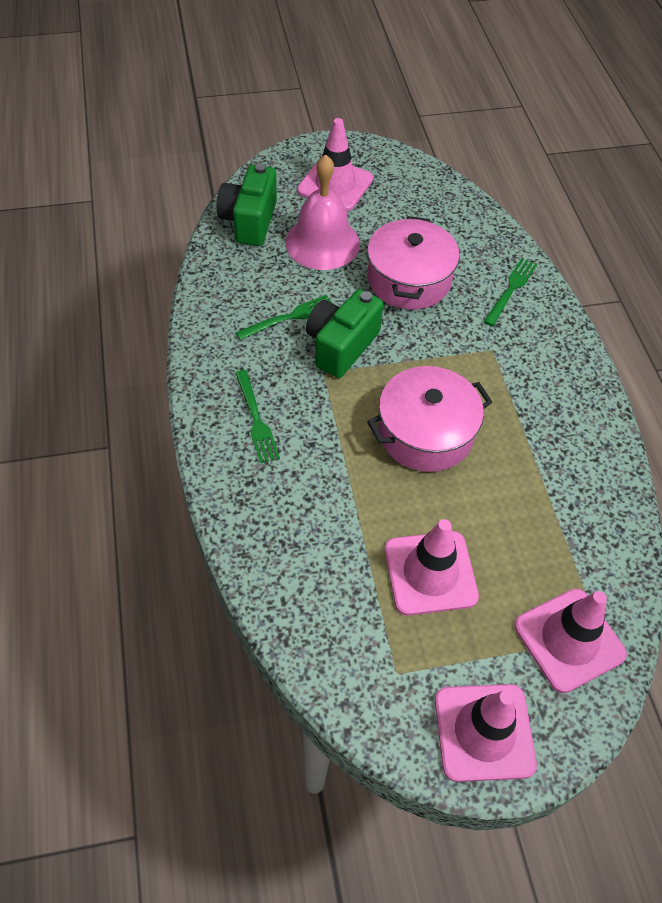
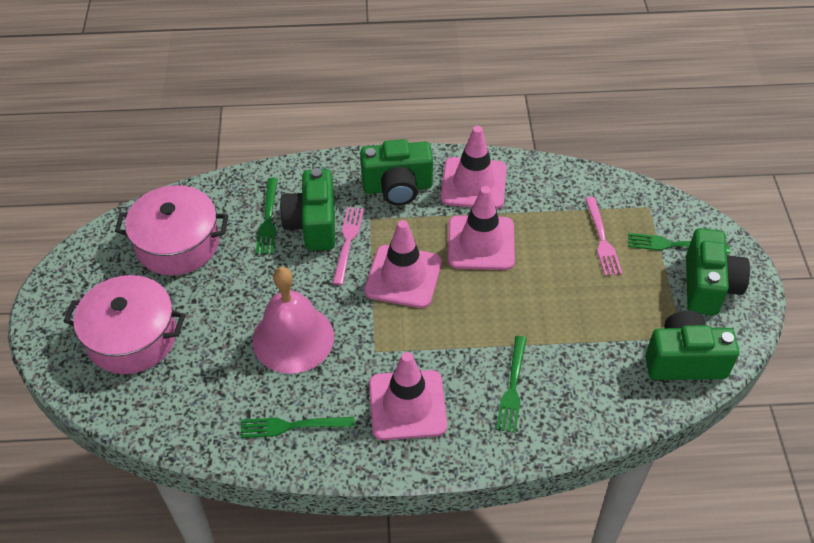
green camera: [217,163,277,246] [306,289,383,378] = 2 -> [280,168,335,251] [360,139,433,206] [645,311,739,380] [686,228,750,315] = 4
green fork: [235,295,332,340] [235,370,280,463] [483,258,537,326] = 3 -> [240,417,355,438] [256,178,278,254] [496,336,527,433] [628,233,730,254] = 4
pink fork: none = 0 -> [333,207,364,285] [585,197,623,276] = 2

